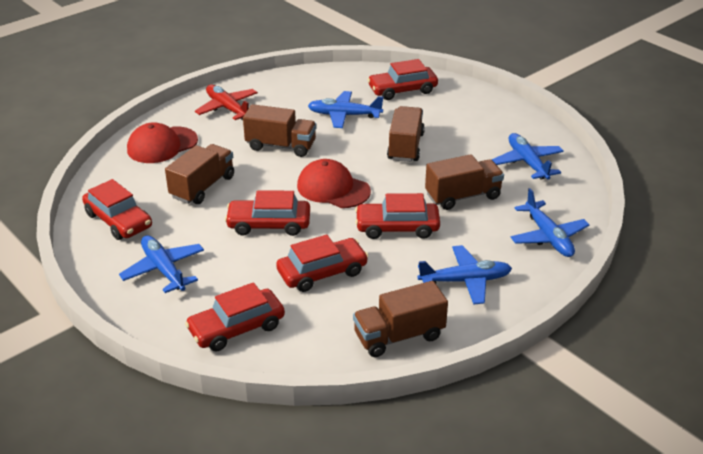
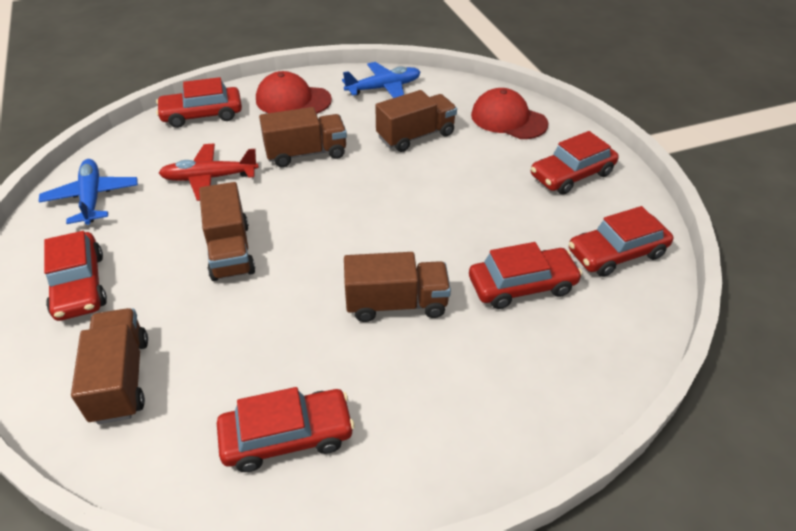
blue plane: [119,235,204,293] [308,91,383,128] [418,245,512,305] [492,133,564,180] [511,188,589,257] = 5 -> [39,159,138,225] [342,62,421,98] = 2

